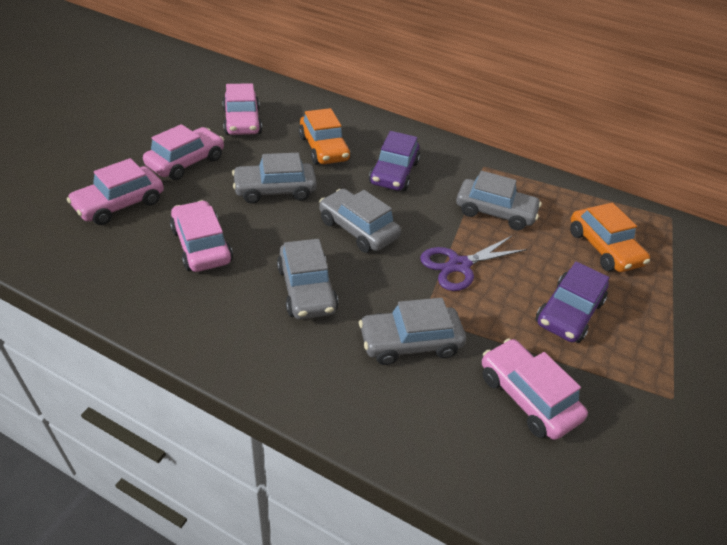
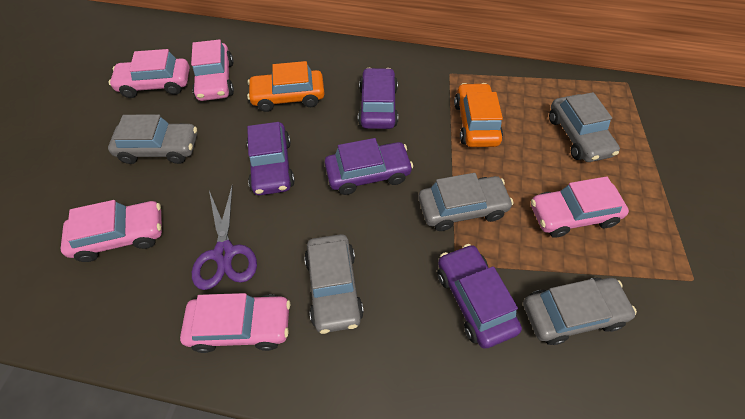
purple car: [369,131,420,191] [536,261,609,343] = 2 -> [247,122,295,195] [325,138,413,195] [358,68,398,129] [437,244,522,349] = 4

